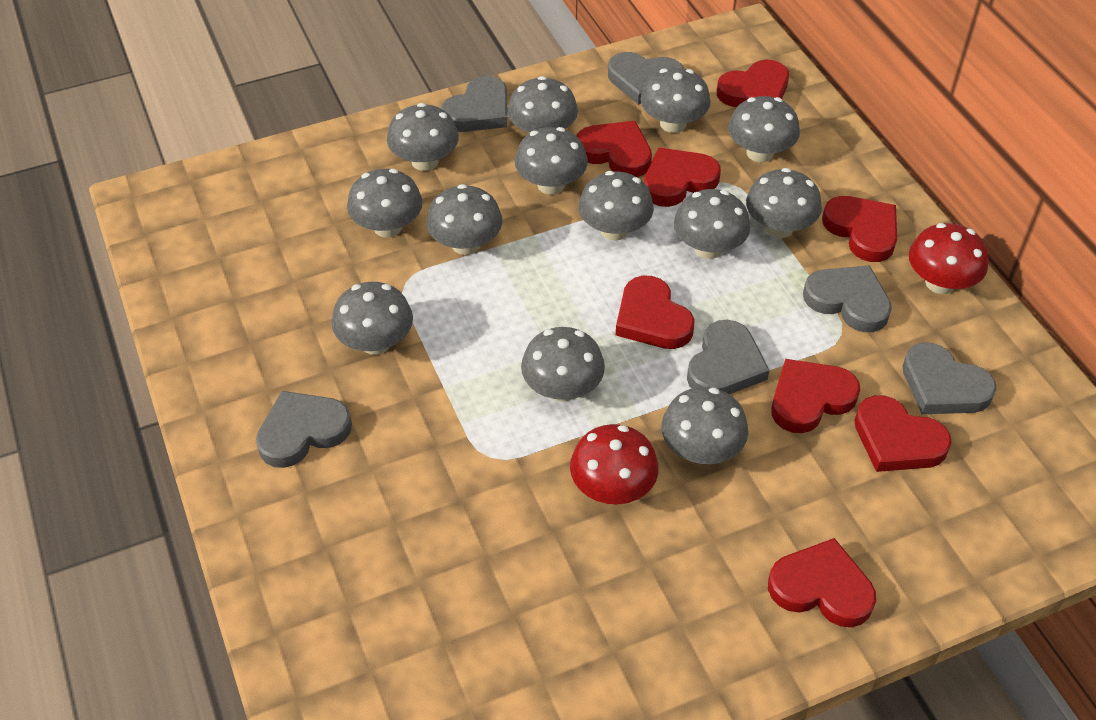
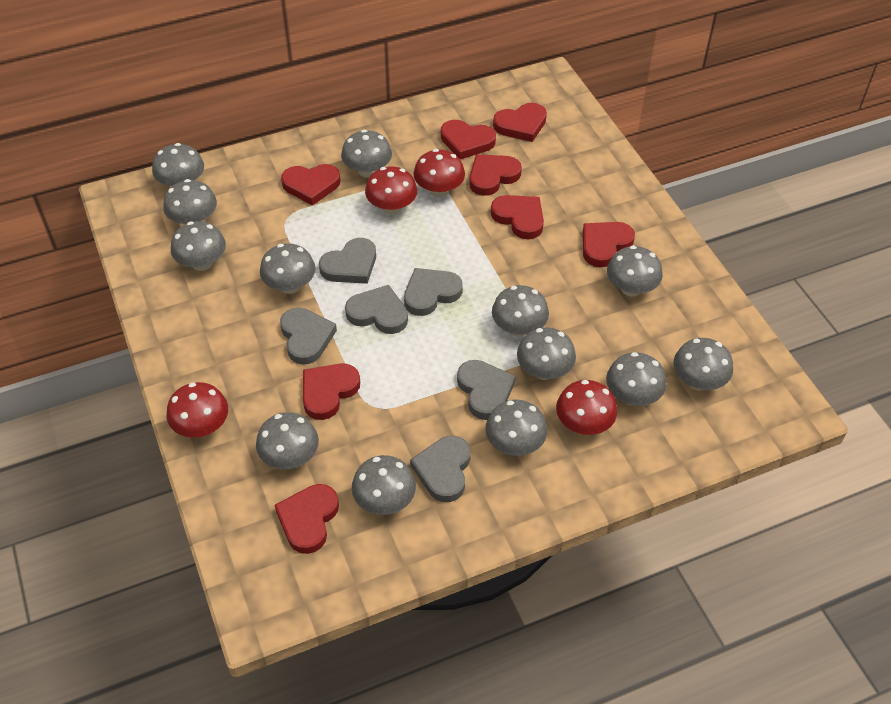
red mushroom: [570,424,659,504] [909,223,988,294] = 2 -> [167,382,228,438] [365,166,417,215] [413,149,465,197] [556,380,617,435] = 4

